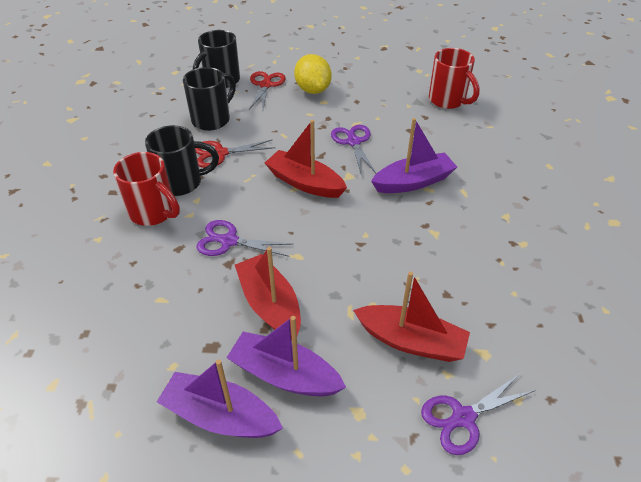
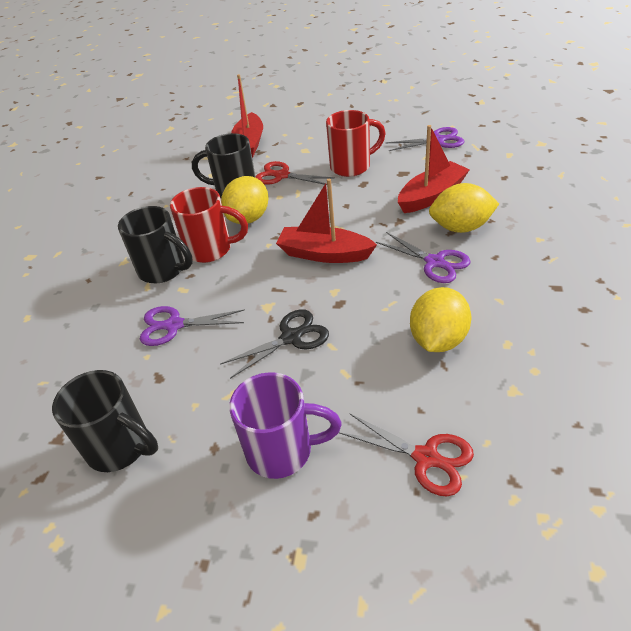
black scissors: none = 0 -> [220,309,329,379] = 1
purple boat: [157,359,283,438] [227,316,346,396] [371,118,457,193] = 3 -> none = 0
purple mug: none = 0 -> [229,372,342,479] = 1
yellow lemon: [294,54,332,94] = 1 -> [221,176,269,224] [410,287,471,352] [429,183,499,233] = 3

